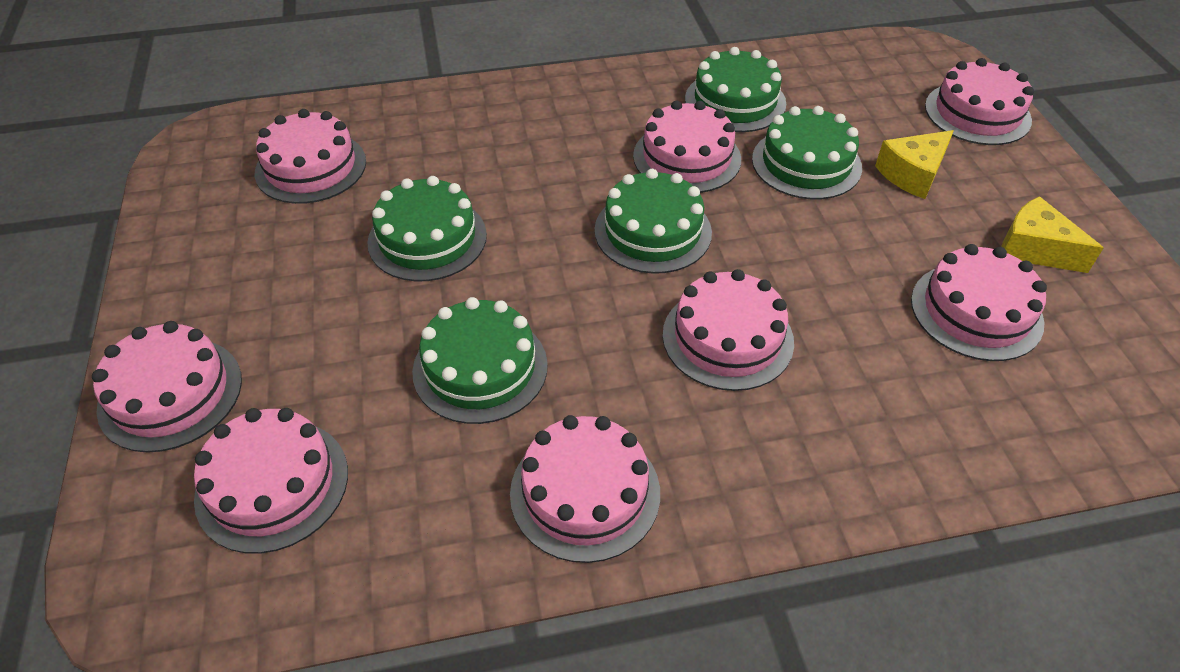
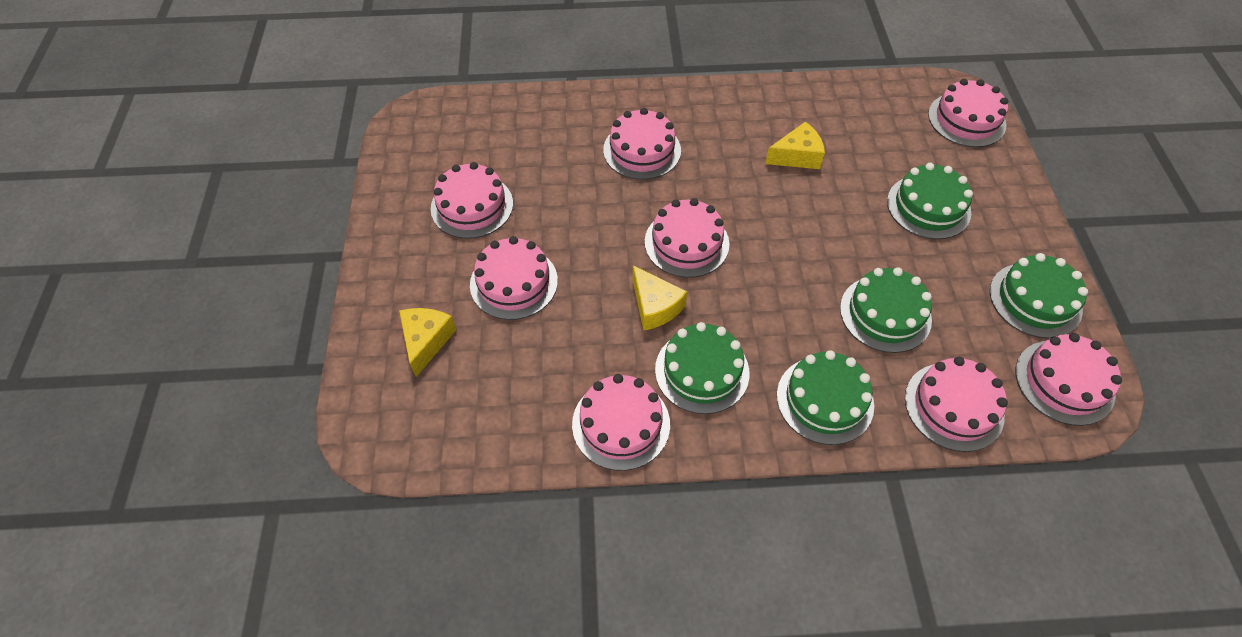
yellow cheese: [875,130,954,199] [1001,196,1104,273] = 2 -> [399,308,456,377] [633,265,687,331] [765,121,825,169] = 3

